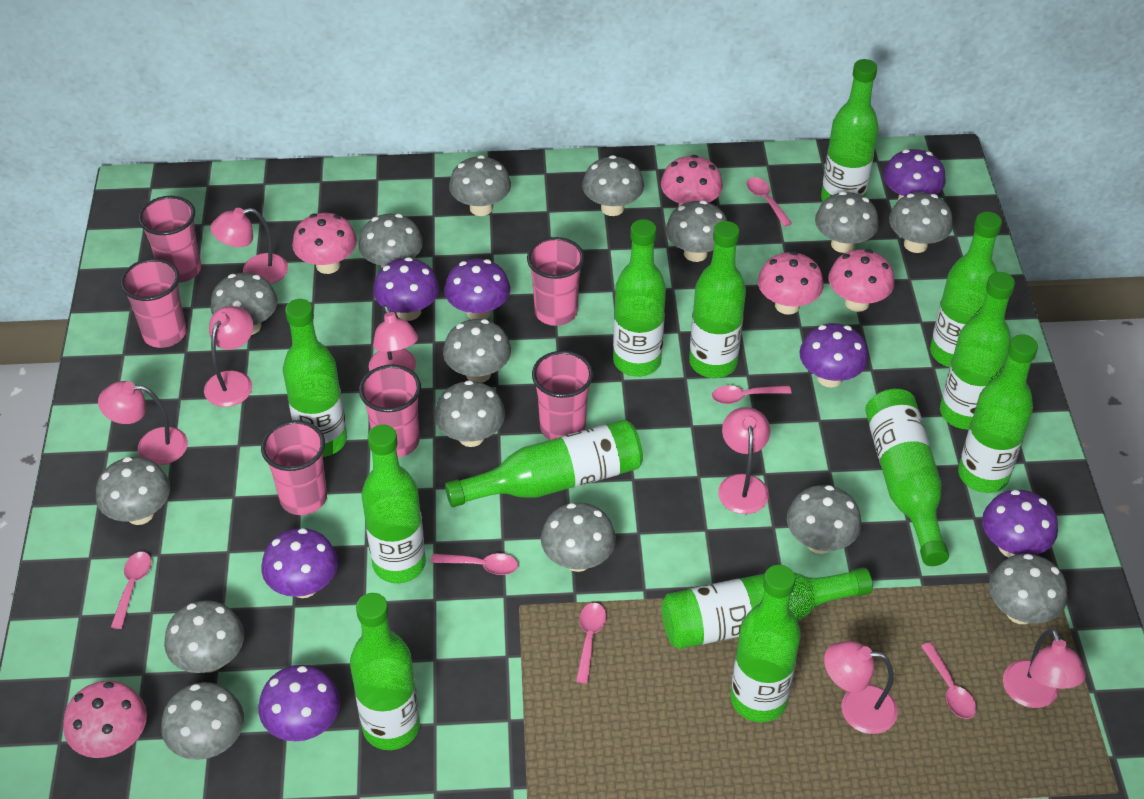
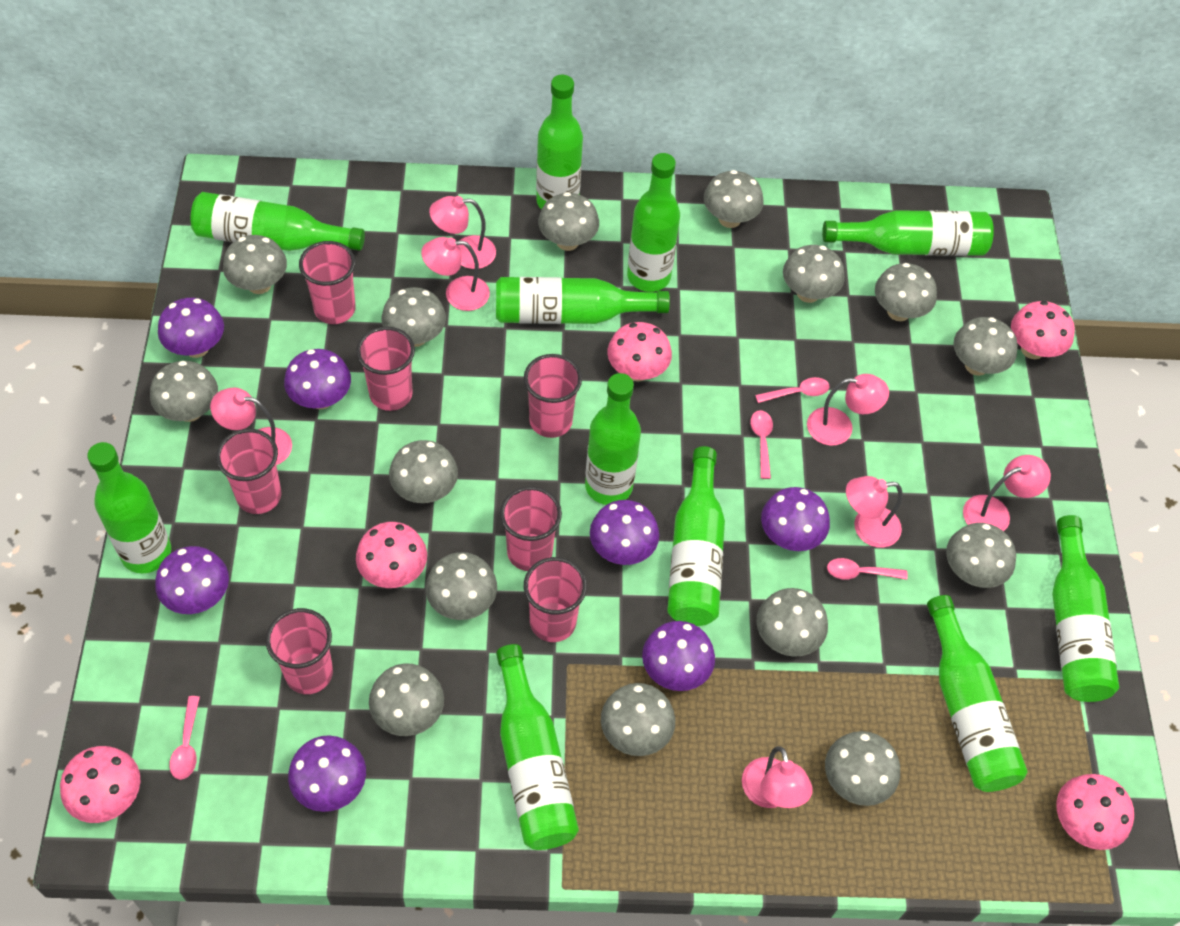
green bottle: [283,299,347,457] [350,593,420,750] [362,425,426,583] [445,420,643,507] [613,219,666,377] [662,567,873,649] [689,221,746,378] [731,565,801,722] [821,59,879,201] [865,389,949,566] [930,212,1002,367] [940,272,1015,430] [958,334,1038,493] = 13 -> [87,442,171,574] [190,192,365,251] [496,277,670,324] [496,644,579,850] [536,75,583,210] [585,373,641,505] [627,153,680,292] [667,446,725,626] [822,210,994,256] [927,595,1028,792] [1052,515,1119,702] = 11
pink cup: [120,258,186,348] [138,196,201,283] [261,420,327,515] [359,365,421,457] [527,237,585,326] [532,351,593,440] = 6 -> [216,429,281,514] [266,608,333,694] [299,241,356,324] [356,327,415,411] [500,486,562,571] [524,354,582,438] [524,557,587,642] = 7
pink spoon: [111,552,151,629] [431,553,518,575] [576,603,606,684] [712,385,791,404] [747,177,792,227] [921,642,976,719] = 6 -> [169,696,200,780] [750,410,773,479] [755,377,830,403] [827,558,908,580] = 4

